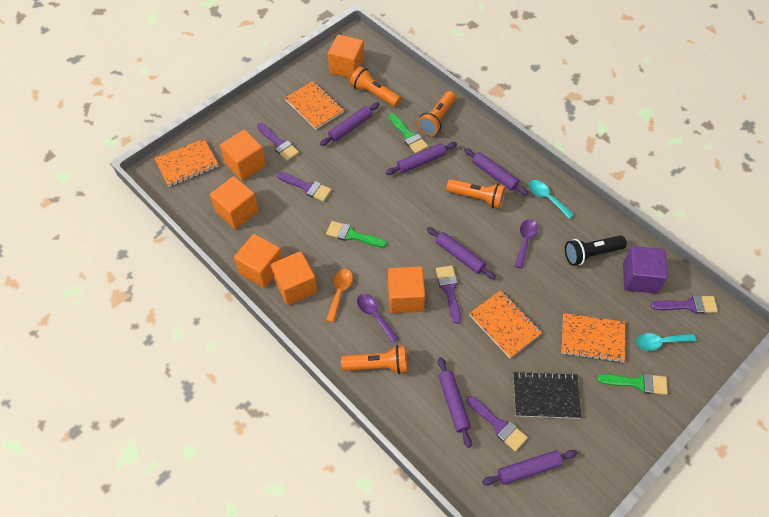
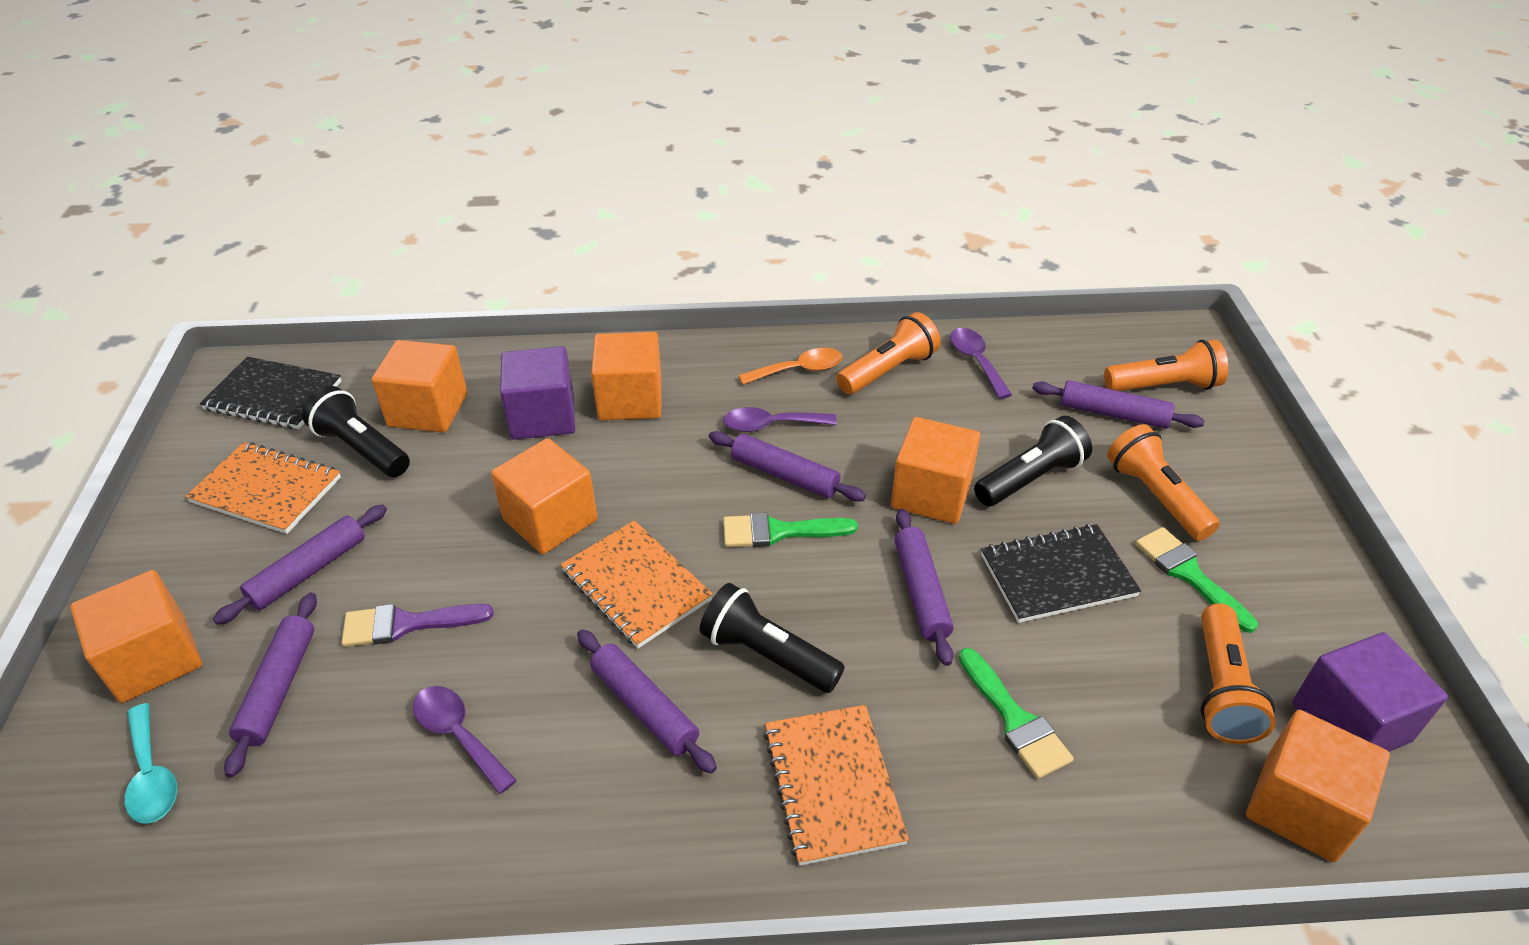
black flashlight: [565,235,627,266] = 1 -> [302,386,410,477] [700,583,845,693] [974,416,1092,506] = 3
black notebook: [513,371,581,419] = 1 -> [200,357,341,429] [981,524,1141,623] = 2
orange notebook: [154,139,219,187] [285,81,344,129] [469,290,542,358] [561,313,625,363] = 4 -> [185,442,341,534] [560,520,713,648] [764,705,909,866] = 3
purple brush: [257,123,299,161] [277,172,332,202] [436,266,461,324] [467,396,528,452] [651,295,718,314] = 5 -> [341,604,493,647] = 1
purple cube: [623,246,668,294] = 1 -> [500,346,575,440] [1292,632,1448,752] = 2
purple spoon: [357,294,399,343] [515,219,538,269] = 2 -> [413,686,517,794] [723,407,837,432] [950,328,1012,399] = 3
turquoise spoon: [529,180,574,219] [636,333,696,351] = 2 -> [125,703,177,824] = 1

